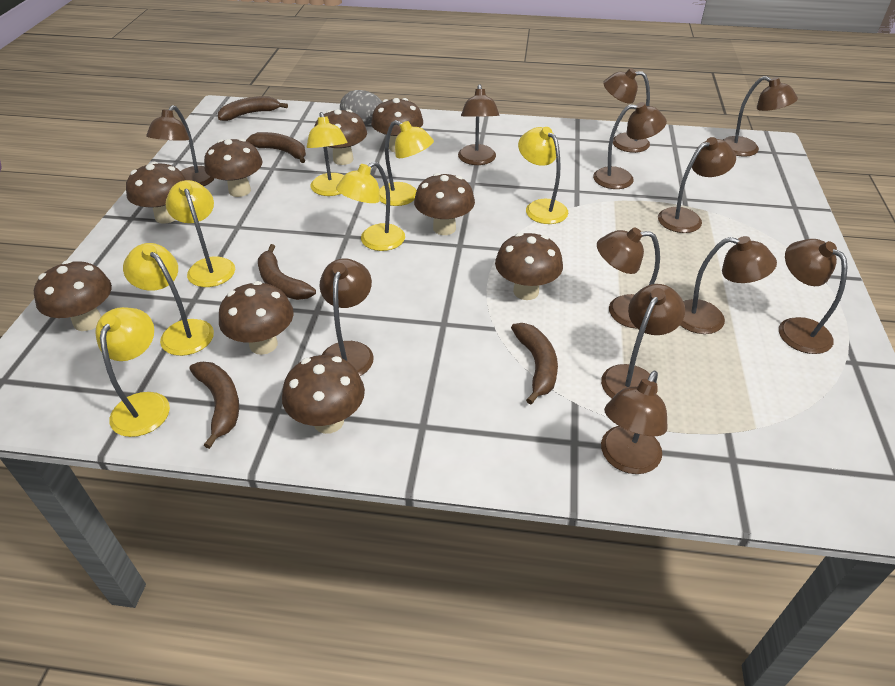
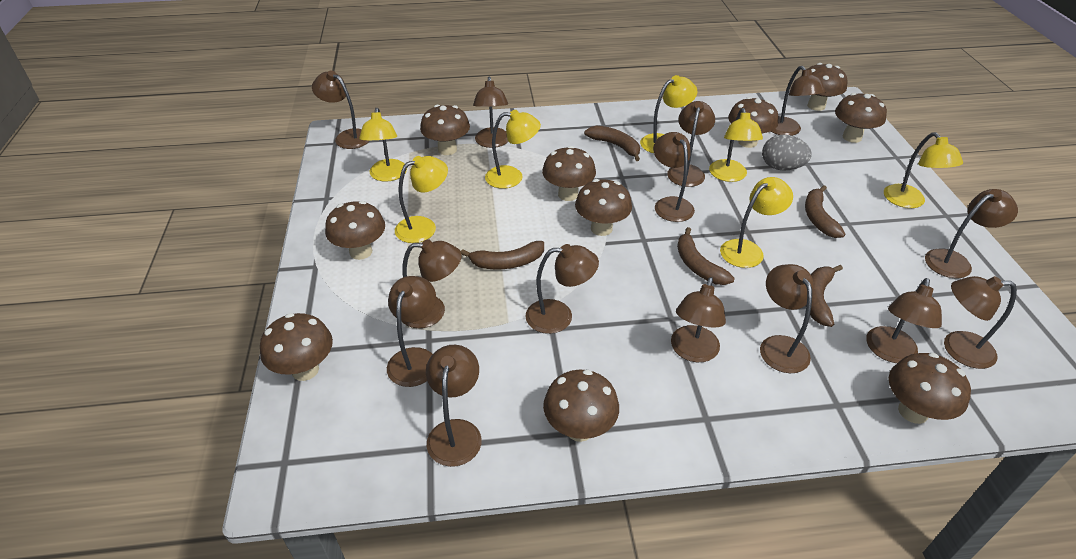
brown lamp: [146,105,215,186] [319,258,374,376] [458,84,499,165] [593,102,667,189] [597,227,660,329] [601,284,685,399] [601,371,668,474] [603,68,650,153] [658,137,736,233] [680,236,777,334] [723,76,798,157] [779,239,847,354] = 12 -> [312,70,370,149] [387,276,436,387] [402,239,462,328] [426,345,482,467] [473,76,508,148] [525,244,599,334] [653,132,695,222] [667,101,715,187] [671,277,726,362] [760,264,814,373] [771,66,825,136] [866,278,942,363] [925,189,1018,278] [944,276,1017,369] = 14
brown mushroom: [34,260,112,331] [126,162,186,224] [204,138,262,197] [219,281,294,355] [282,355,365,434] [314,109,367,165] [371,98,423,152] [414,173,475,235] [495,233,563,300] = 9 -> [260,313,333,381] [325,201,385,260] [420,105,470,155] [542,146,596,201] [543,369,619,442] [575,179,632,236] [728,97,778,148] [807,63,847,111] [835,93,887,143] [889,353,971,424] = 10

